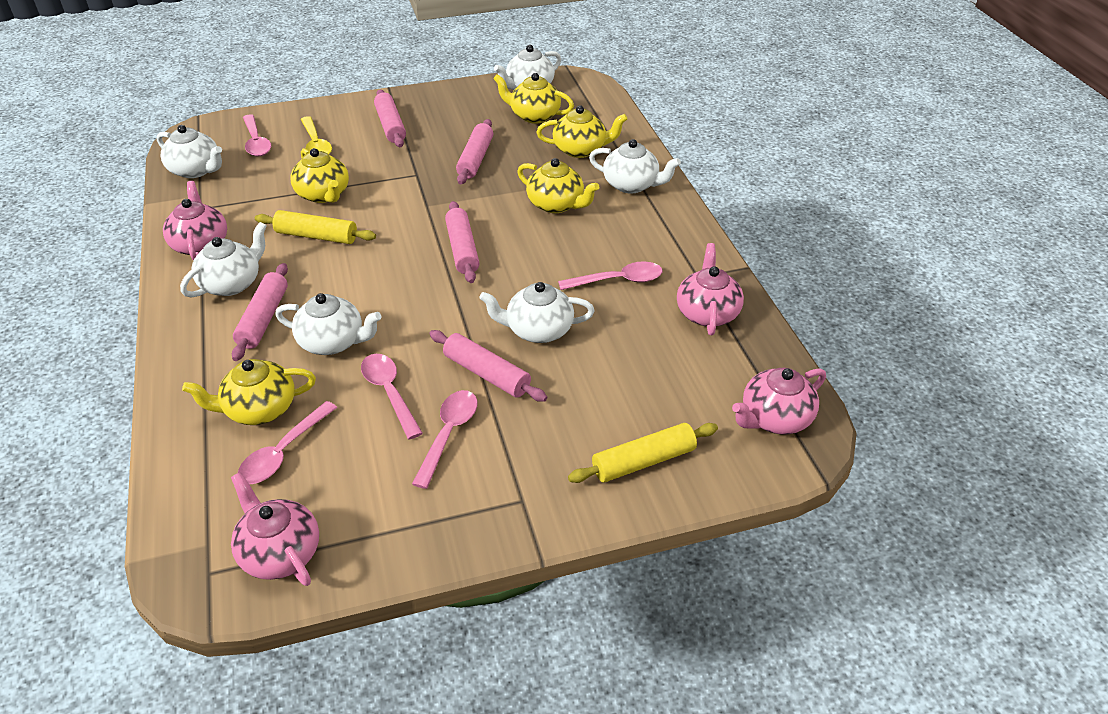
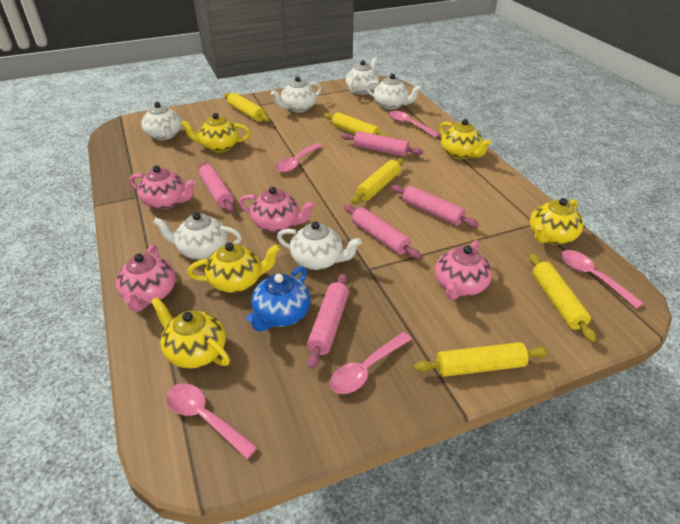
blue teapot: none = 0 -> [246,266,311,331] = 1
yellow rolling pin: [255,210,376,244] [568,423,718,483] = 2 -> [224,93,270,122] [324,112,389,137] [351,158,404,204] [414,342,549,377] [529,254,596,342] = 5
yellow spoon: [301,116,332,154] = 1 -> none = 0

